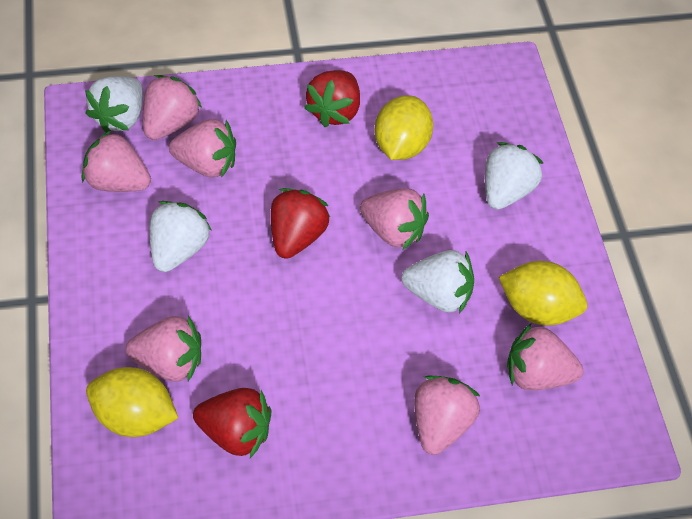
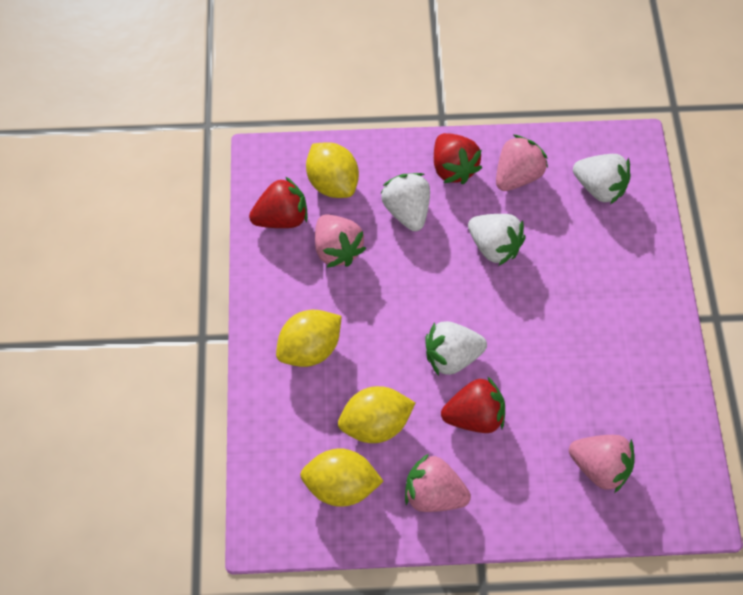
pink strawberry: [82,130,151,192] [126,316,201,381] [143,75,202,140] [169,119,236,178] [360,188,429,250] [414,376,481,455] [507,323,583,390] = 7 -> [315,215,367,268] [405,454,471,512] [496,135,548,191] [569,435,635,493] = 4
yellow lemon: [86,367,178,437] [374,95,433,160] [499,261,587,325] = 3 -> [276,310,342,367] [300,449,383,507] [306,142,359,198] [338,386,415,443] = 4

